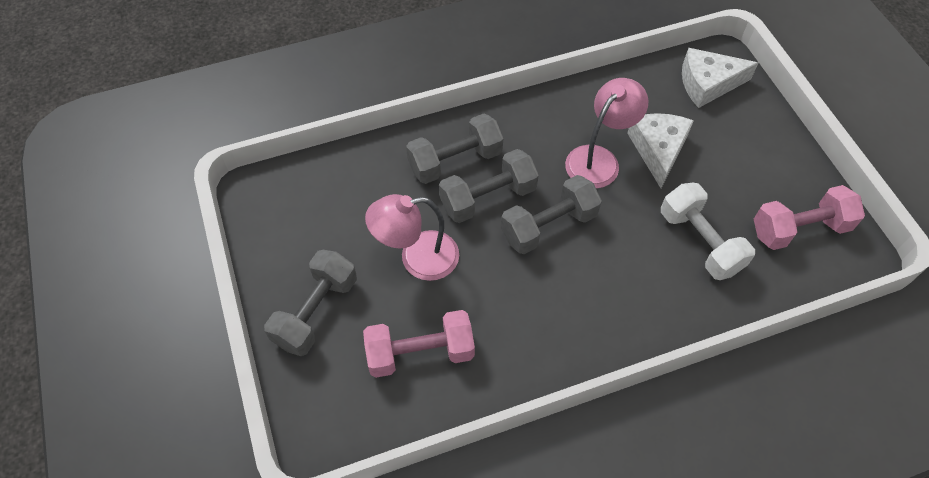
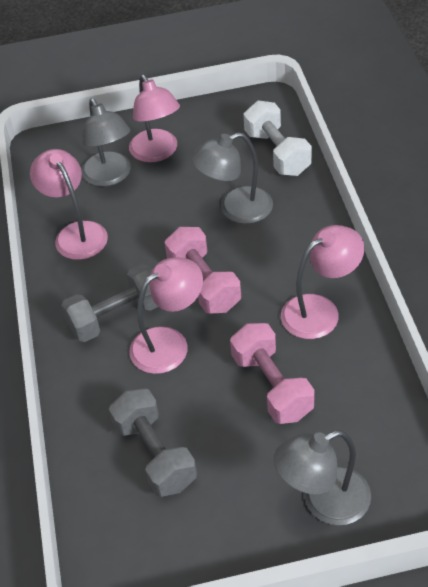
grey dumbbell: [264,250,357,356] [406,113,503,184] [439,149,539,223] [501,175,602,254] = 4 -> [61,264,158,342] [109,388,197,497] = 2
grey lamp: none = 0 -> [82,98,131,187] [191,132,273,224] [274,430,371,525] = 3
pink lamp: [365,194,459,281] [565,78,648,189] = 2 -> [30,149,108,260] [129,75,180,162] [129,257,203,374] [281,225,364,339] = 4
white cheese: [627,113,694,188] [682,48,758,108] = 2 -> none = 0

